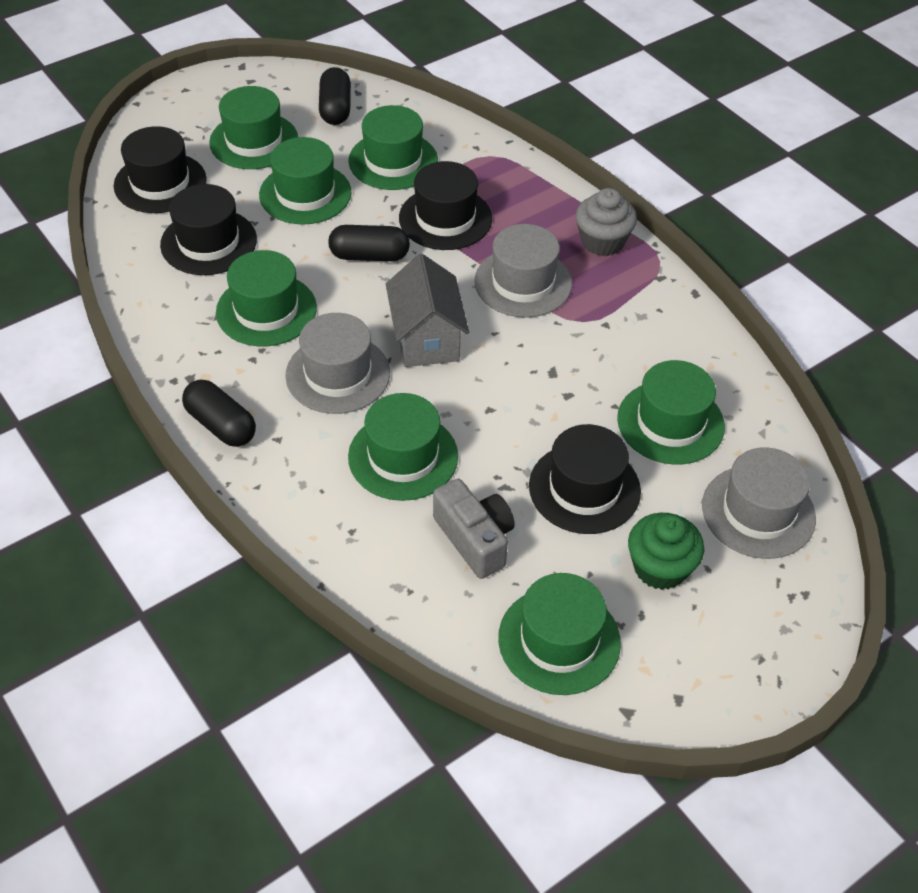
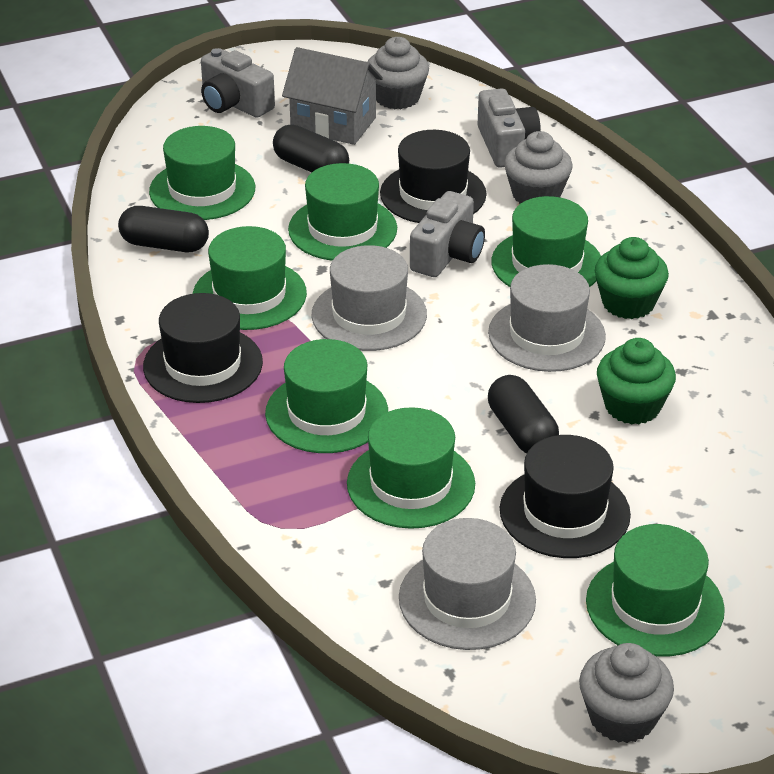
black hat: [114,126,207,213] [160,184,257,275] [399,161,492,250] [529,424,641,534] = 4 -> [143,293,263,403] [380,130,486,223] [500,435,631,558] = 3
green cupcake: [628,513,704,590] = 1 -> [595,237,669,319] [597,338,676,424] = 2
grey camera: [433,479,515,579] = 1 -> [201,48,275,118] [410,191,485,277] [478,88,541,168] = 3
grey cupcake: [576,188,637,256] = 1 -> [368,37,429,109] [504,131,573,204] [579,643,674,743] = 3

